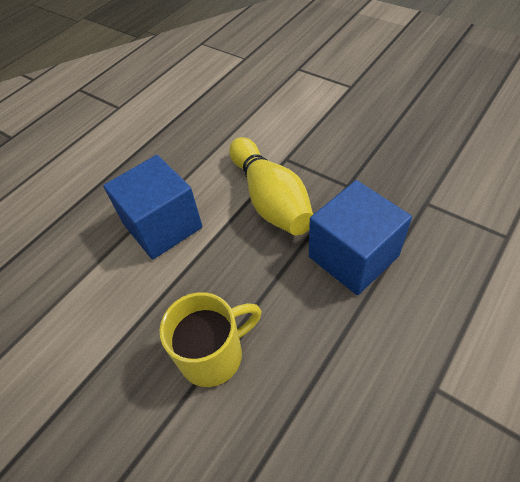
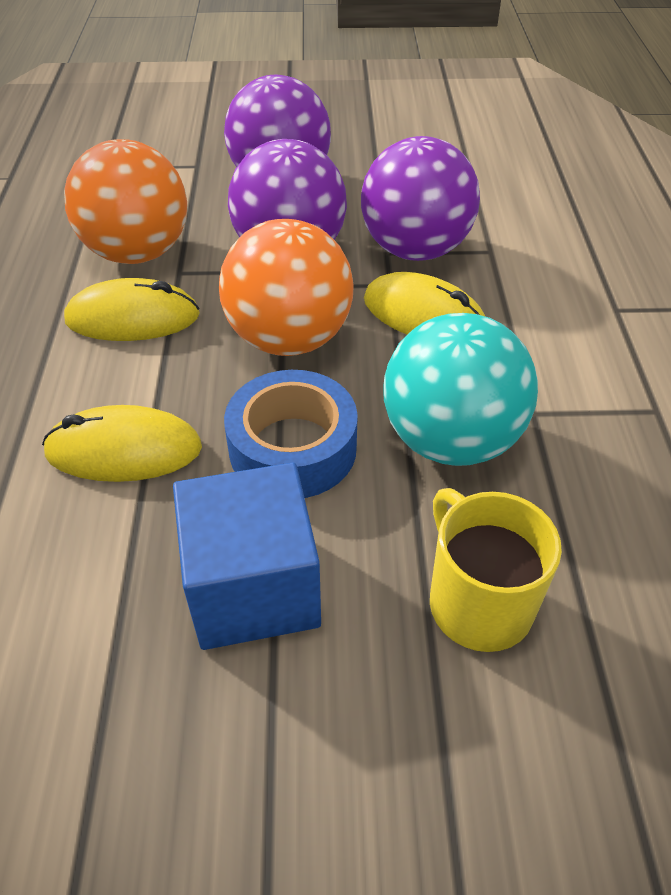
blue cube: [103,155,202,260] [309,180,412,295] = 2 -> [173,463,321,650] = 1
blue tape: none = 0 -> [224,370,358,498] = 1
orange ball: none = 0 -> [64,139,187,264] [219,219,354,356] = 2
purple ball: none = 0 -> [224,75,331,167] [228,139,347,240] [361,136,480,261] = 3
turquoise ball: none = 0 -> [383,313,538,466] = 1
yellow bowling pin: [229,137,313,235] = 1 -> none = 0
yellow mouse: none = 0 -> [42,405,202,482] [64,278,200,341] [364,272,485,335] = 3

